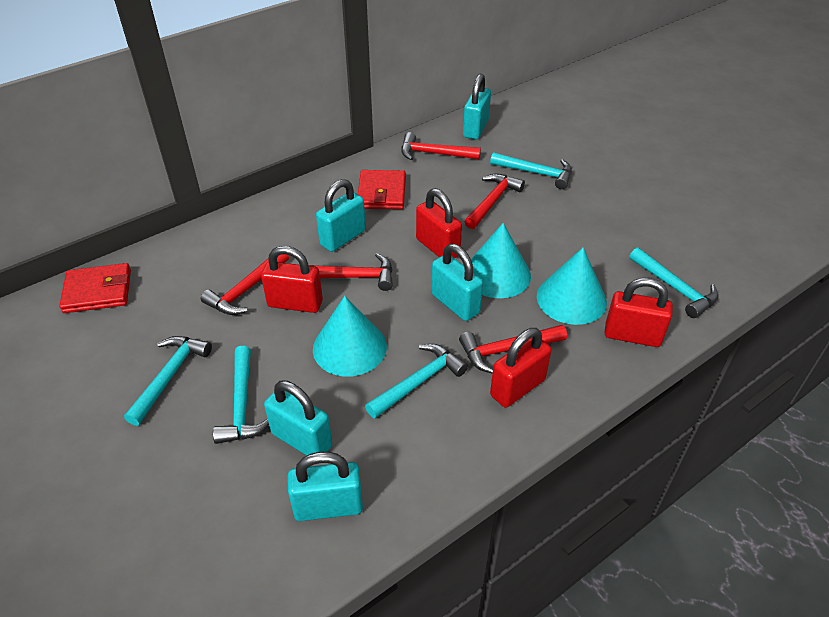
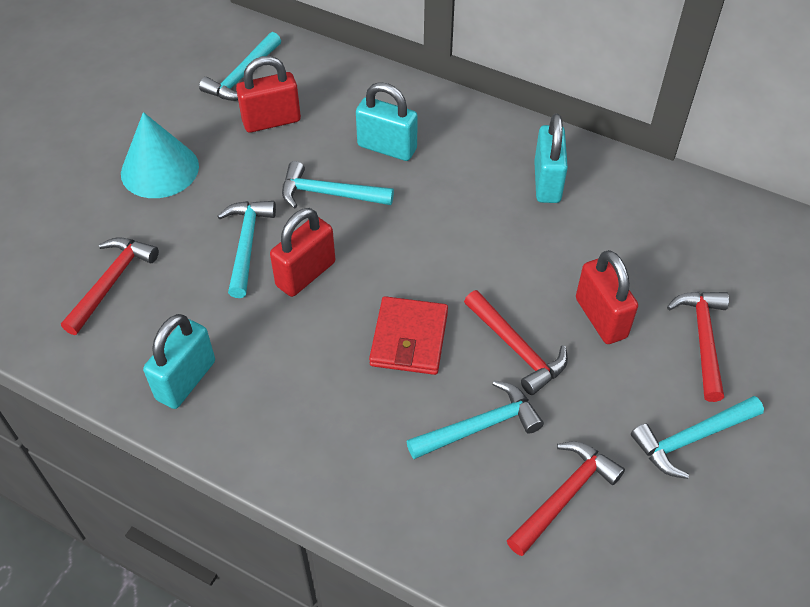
red hammer: [201,254,289,315] [309,253,393,291] [401,132,481,160] [459,325,567,374] [464,174,525,229] = 5 -> [61,237,159,335] [464,290,568,395] [507,441,625,556] [667,292,729,402] = 4
red padlock: [261,246,323,313] [416,188,462,258] [490,328,552,408] [605,278,673,347] = 4 -> [236,56,301,133] [270,208,335,297] [576,250,638,344] = 3
red wallet: [59,263,131,313] [358,170,406,209] = 2 -> [369,296,448,375] = 1
turquoise cone: [313,296,387,377] [471,223,531,298] [537,248,607,325] = 3 -> [121,112,199,198] = 1
turquoise padlock: [264,381,332,455] [288,452,363,521] [316,179,366,252] [431,244,483,321] [463,74,491,140] = 5 -> [143,314,215,409] [356,82,418,161] [534,113,568,203] = 3

